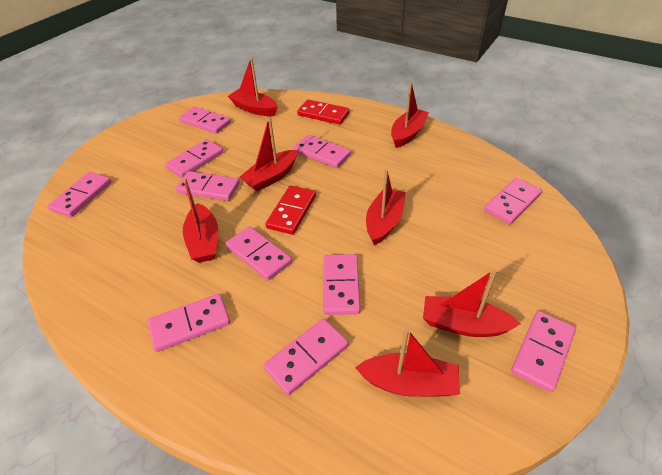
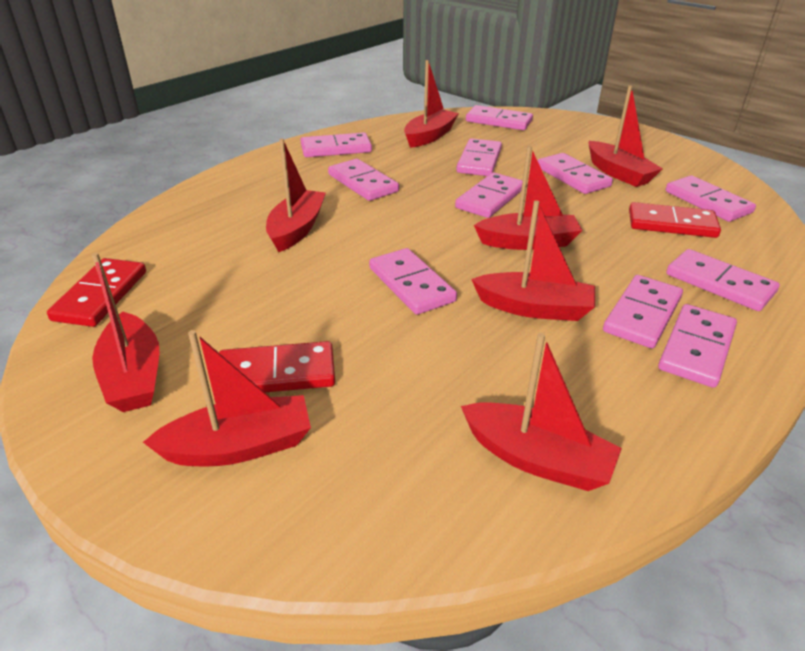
red boat: [183,178,218,263] [228,58,278,116] [240,117,297,192] [355,328,460,397] [366,169,406,245] [391,82,429,148] [423,269,521,337] = 7 -> [92,253,160,412] [143,330,311,466] [266,139,326,252] [404,60,459,148] [461,333,622,491] [471,200,595,321] [474,146,583,250] [589,85,663,187] = 8
red domino: [265,185,316,235] [297,100,350,125] = 2 -> [47,258,146,327] [219,341,335,393] [629,202,721,238] = 3

